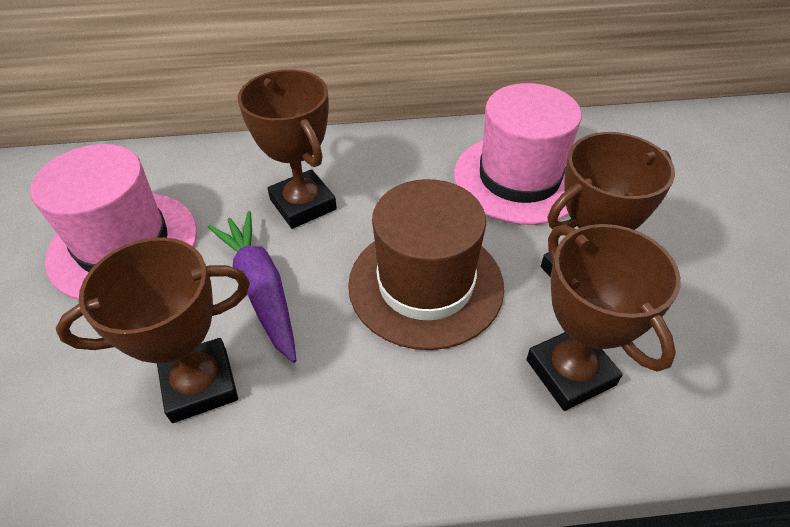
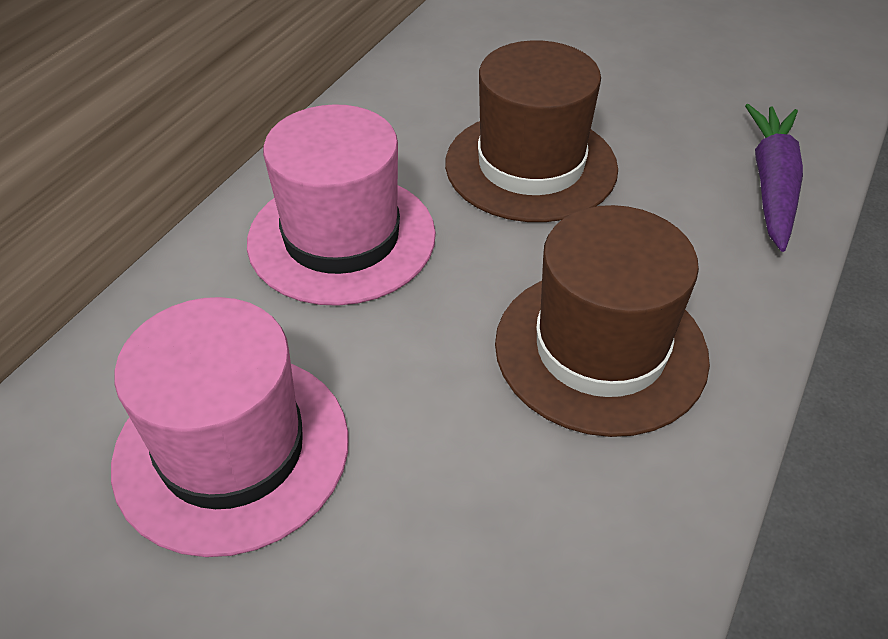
brown hat: [348,179,504,350] = 1 -> [445,40,618,222] [495,205,710,437] = 2
brown trophy: [56,237,250,423] [238,69,337,229] [527,224,681,411] [541,132,675,277] = 4 -> none = 0

